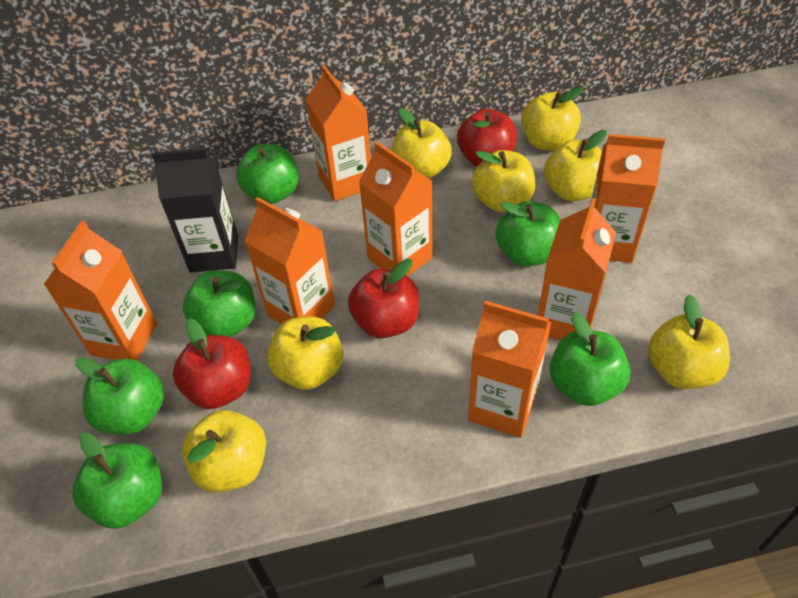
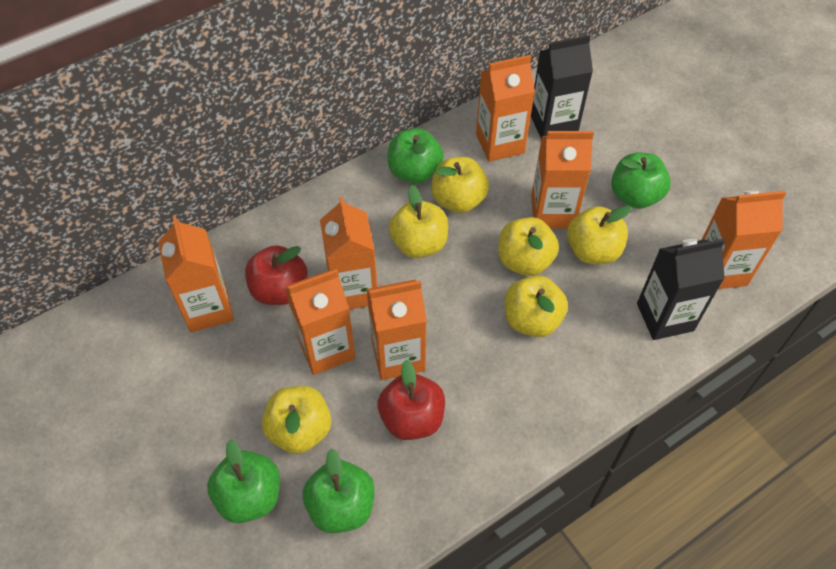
black carton: [152,148,238,273] = 1 -> [531,35,593,139] [637,239,725,340] = 2
green apple: [72,433,162,529] [75,357,164,435] [183,270,256,337] [236,144,298,204] [495,201,561,267] [549,313,631,406] = 6 -> [207,439,280,523] [303,448,375,533] [387,128,444,184] [611,153,671,209] = 4
red apple: [173,319,251,409] [348,259,419,338] [457,109,517,167] = 3 -> [245,245,308,305] [377,360,445,440] = 2
yellow apple: [182,410,266,492] [267,316,344,390] [391,108,452,179] [472,150,535,212] [521,87,583,151] [544,130,607,201] [648,294,730,389] = 7 -> [262,386,331,454] [389,185,448,258] [431,157,489,213] [498,217,559,276] [505,275,568,337] [567,206,632,264] = 6

